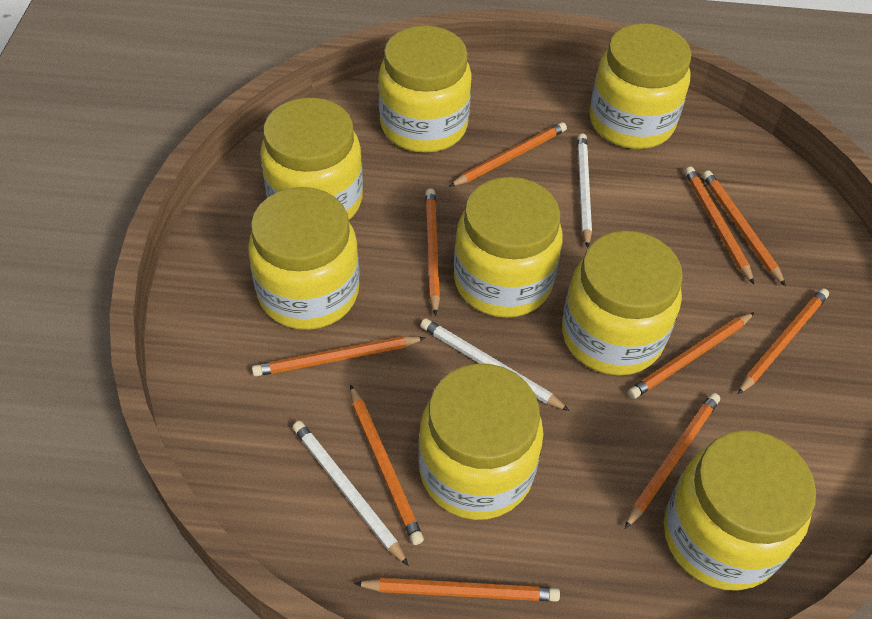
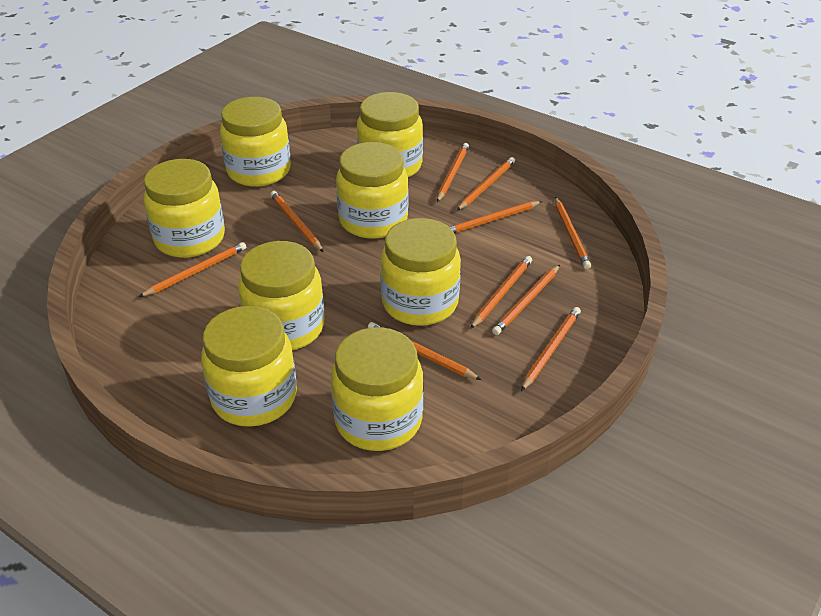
white pencil: [292,421,409,566] [420,318,570,411] [577,133,592,248] = 3 -> none = 0

